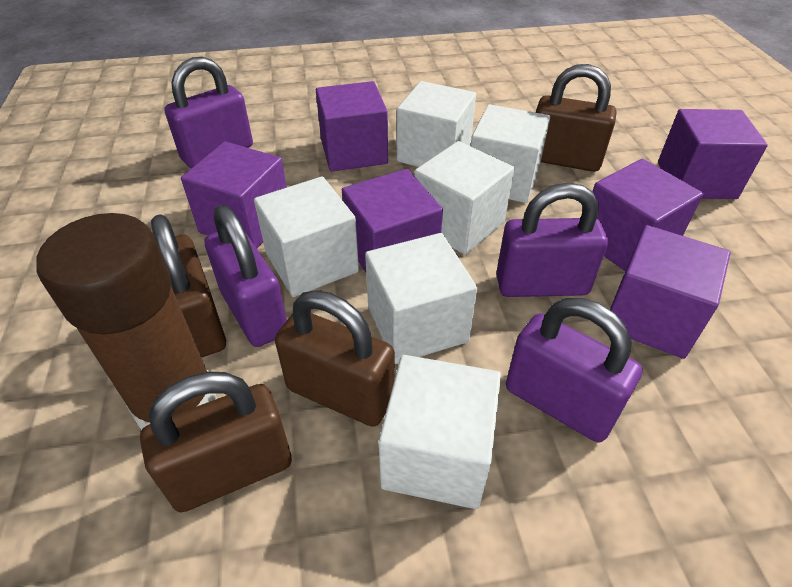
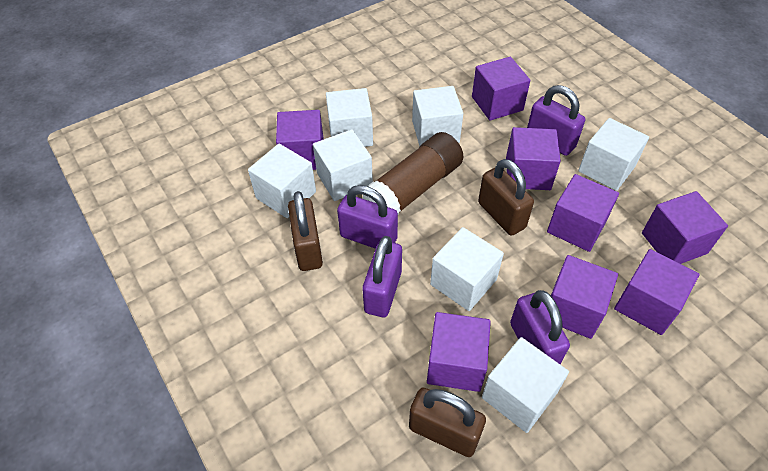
brown padlock: [140,372,292,512] [151,214,226,358] [275,290,395,427] [536,64,616,172] = 4 -> [288,191,323,271] [409,388,486,457] [478,159,534,236] = 3
purple cube: [181,142,287,248] [316,81,388,172] [342,169,443,272] [593,159,703,271] [610,225,731,359] [658,109,768,199] = 6 -> [276,110,324,170] [427,312,491,392] [472,57,530,121] [506,127,561,190] [547,174,619,252] [551,255,618,339] [614,249,699,335] [642,191,728,264] = 8
white cube: [254,177,359,297] [365,233,477,364] [379,355,501,509] [397,81,476,167] [414,141,514,255] [471,104,550,203] = 6 -> [248,144,316,218] [313,129,373,201] [326,88,373,147] [412,86,463,146] [430,227,504,311] [482,337,569,433] [578,118,649,191] = 7

